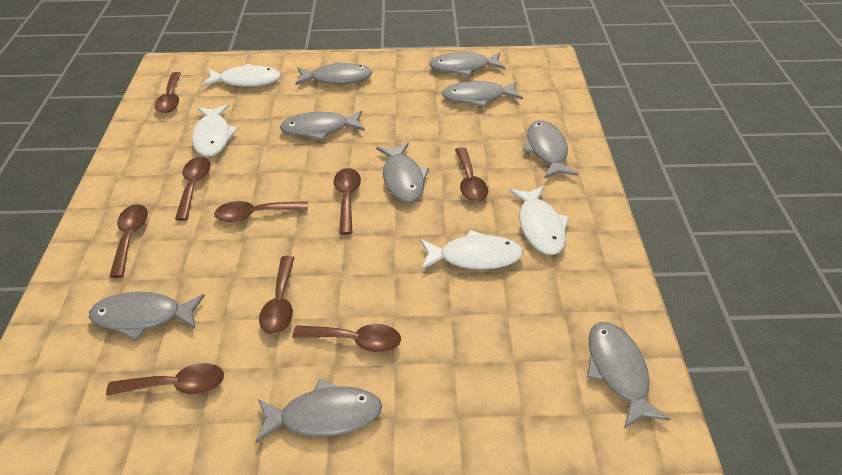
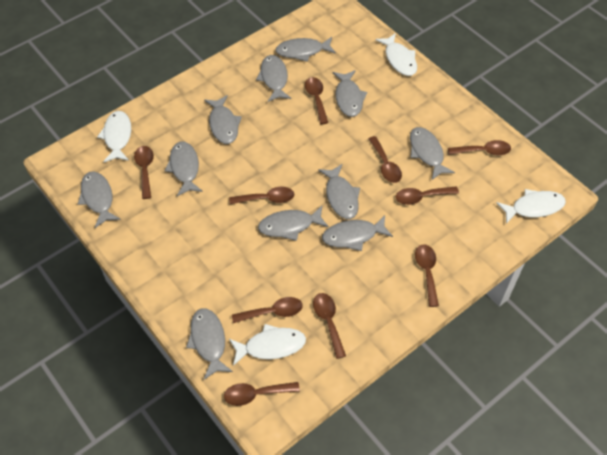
brown spoon: [106,363,224,396] [109,204,148,278] [155,72,181,113] [175,157,210,221] [214,201,308,222] [259,256,295,334] [293,324,401,352] [334,168,361,235] [455,147,488,202] = 9 -> [134,146,154,199] [224,382,300,406] [229,187,294,204] [232,297,303,323] [305,77,328,124] [313,293,346,359] [369,136,402,183] [396,186,459,205] [415,244,439,307] [448,140,511,156] = 10
grey fish: [89,291,205,341] [255,379,382,443] [280,110,365,141] [295,62,373,85] [376,142,429,202] [429,52,506,76] [442,81,523,107] [523,120,578,178] [587,322,670,429] = 9 -> [78,171,121,228] [164,141,203,196] [186,308,233,380] [204,95,242,144] [256,55,291,102] [258,206,329,241] [275,37,336,62] [318,164,360,219] [322,215,393,251] [333,70,368,117] [410,127,455,180] = 11

